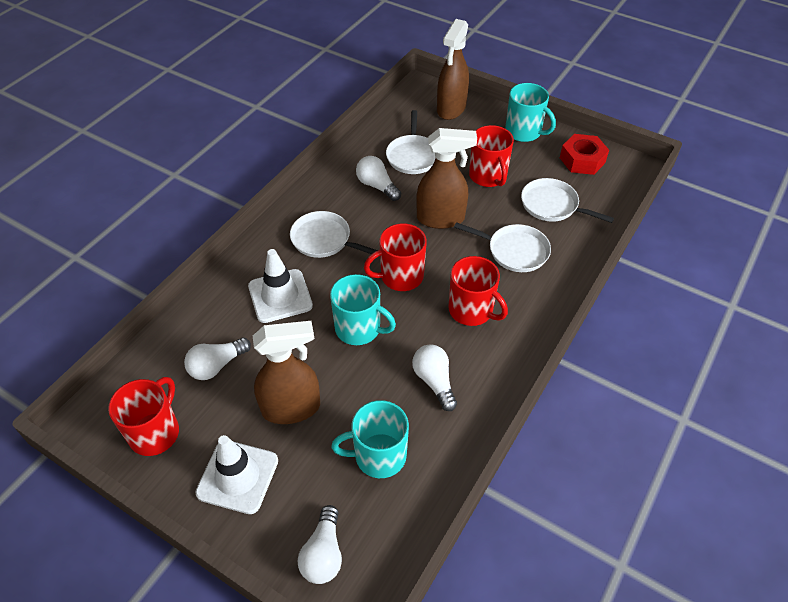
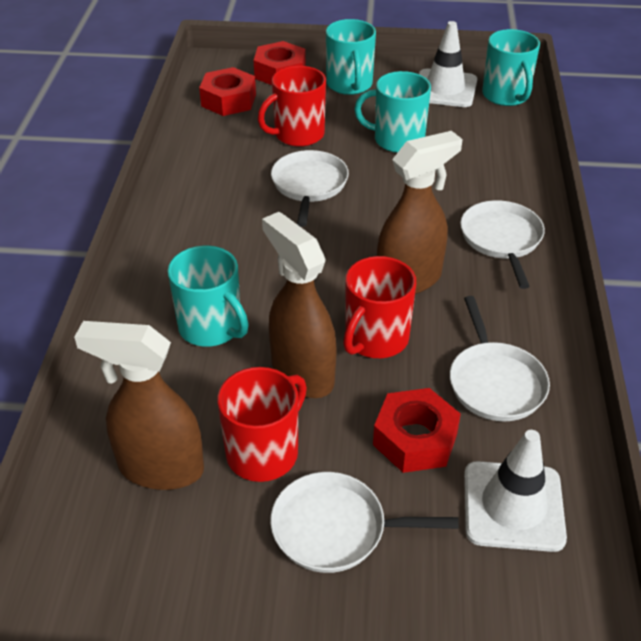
red mug: [108,377,179,456] [364,223,427,291] [449,256,508,326] [469,125,514,187] = 4 -> [217,367,307,482] [258,66,326,147] [343,256,416,358] = 3
red nut: [560,134,609,175] = 1 -> [199,67,256,116] [254,41,306,85] [373,388,461,473] = 3
turquoise mug: [330,274,396,345] [331,400,409,478] [505,83,556,142] = 3 -> [167,246,249,347] [326,19,376,95] [354,71,431,153] [482,29,540,106] = 4
white light bulb: [184,337,251,380] [297,505,342,584] [356,156,401,201] [412,344,457,411] = 4 -> none = 0

